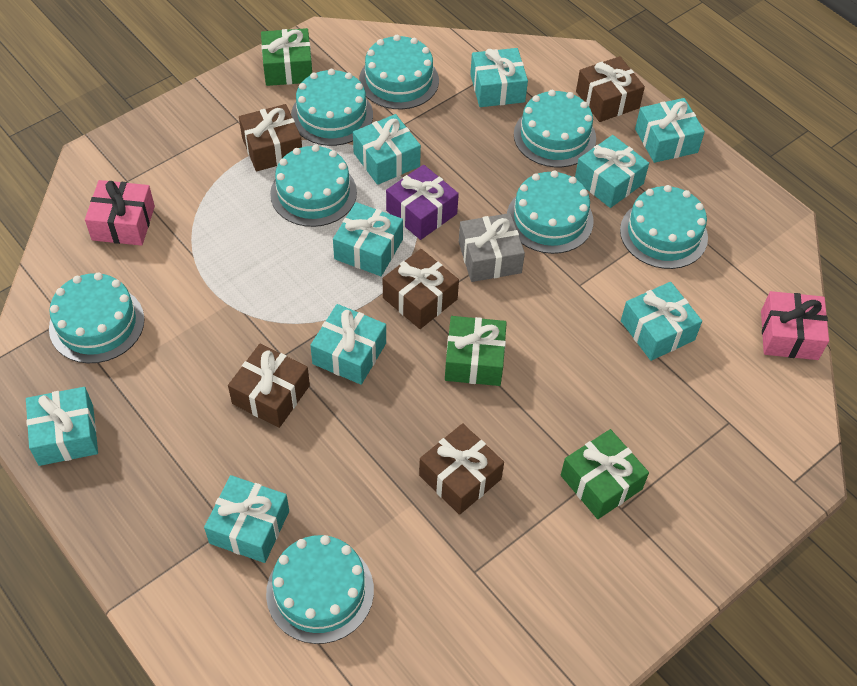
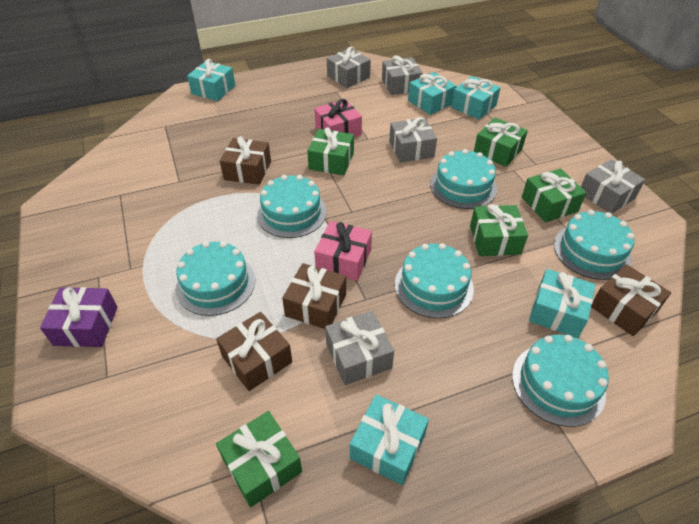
brown gift: [228,344,310,428] [239,104,302,171] [383,249,459,329] [419,423,504,515] [576,56,645,122] = 5 -> [216,312,292,391] [220,136,271,185] [282,263,346,329] [591,264,671,336] = 4
green gift: [261,28,312,86] [445,316,507,386] [561,429,649,519] = 3 -> [216,411,302,507] [307,127,354,175] [470,204,528,256] [474,118,528,167] [522,168,586,222] = 5
grey gift: [459,213,525,282] = 1 -> [325,311,394,385] [327,47,371,88] [382,55,423,95] [389,117,437,163] [581,159,645,214] = 5
turquoise cake: [49,272,145,363] [266,535,374,644] [270,145,357,227] [291,69,373,146] [359,35,439,109] [507,170,594,254] [514,90,596,167] [620,185,708,269] = 8 -> [176,241,255,316] [257,175,327,238] [395,243,474,318] [430,149,497,209] [512,335,609,427] [554,210,634,280] = 6
turquoise gift: [26,387,98,466] [204,475,289,563] [310,304,386,385] [333,202,403,276] [353,114,421,185] [470,48,528,107] [575,135,649,208] [621,282,702,361] [635,98,705,163] = 9 -> [187,59,235,101] [350,395,429,485] [408,72,457,115] [451,76,501,120] [529,269,595,338] = 5

